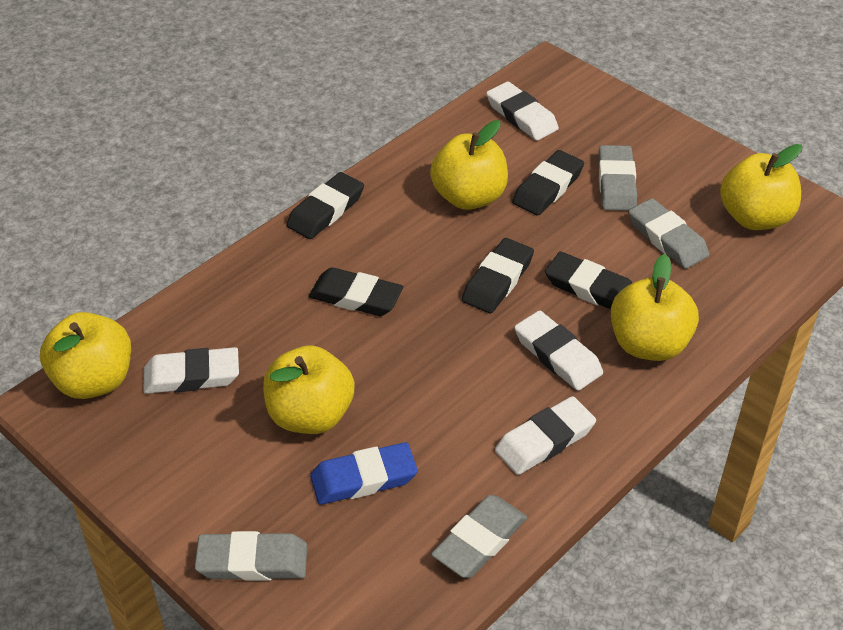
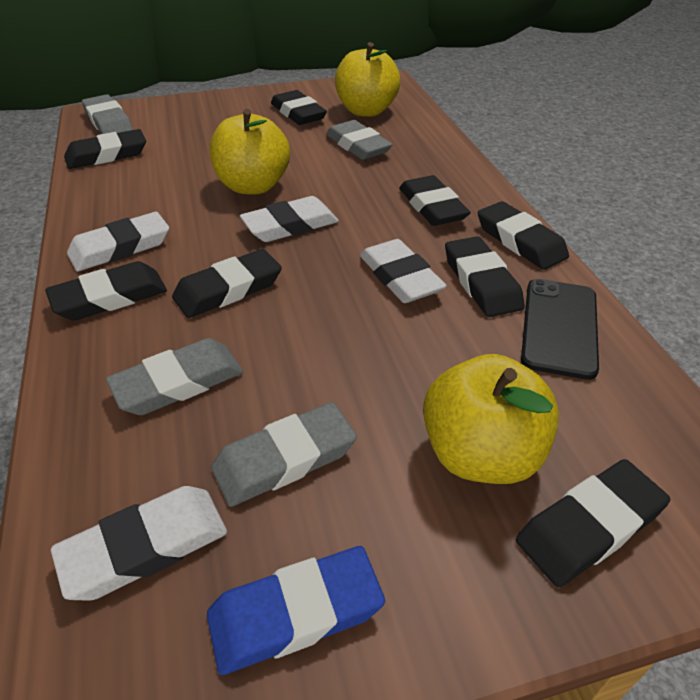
black eraser: [287,172,364,239] [309,267,404,316] [462,238,534,313] [512,150,584,215] [545,252,632,309] = 5 -> [45,261,167,321] [64,129,146,169] [172,249,282,318] [271,90,327,125] [399,175,471,226] [445,236,525,317] [478,201,569,270] [516,459,670,587] = 8
black phone: none = 0 -> [521,279,599,380] = 1
yellow apple: [40,312,131,399] [263,345,355,434] [430,120,508,210] [611,254,699,361] [720,144,802,230] = 5 -> [210,109,290,194] [335,42,400,117] [423,354,559,484] = 3

